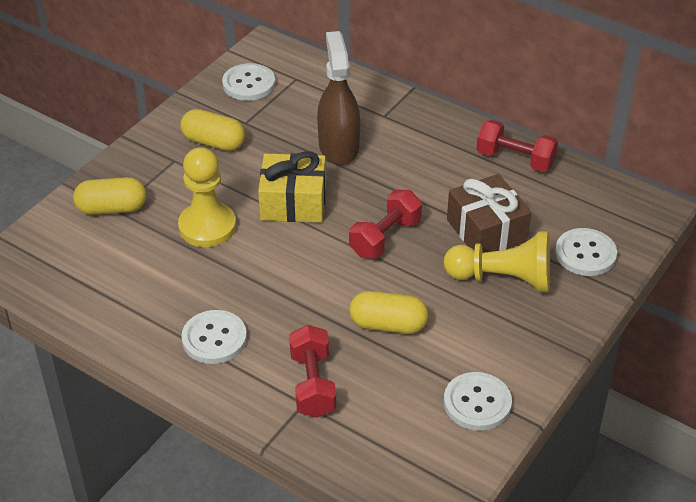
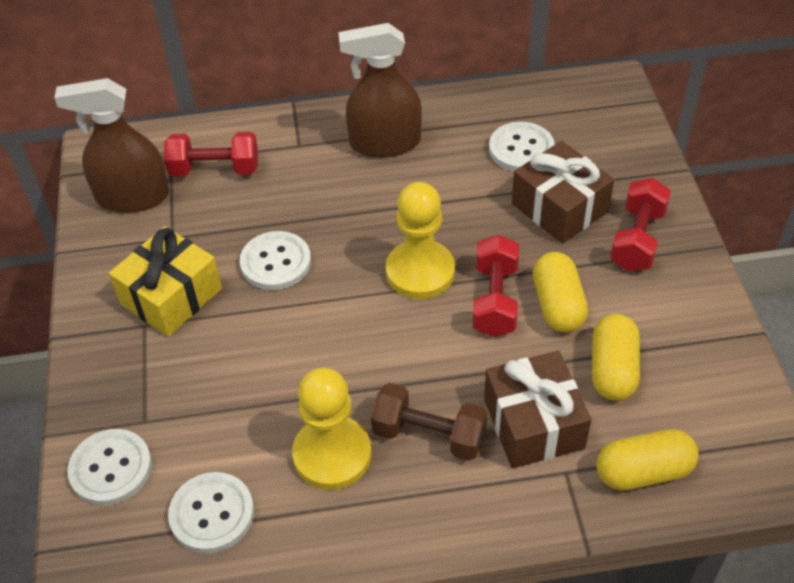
brown dumbbell: none = 0 -> [371,383,487,461] = 1
brown gift: [447,174,531,253] = 1 -> [484,351,591,468] [512,141,614,244] = 2
brown spray bottle: [317,31,360,165] = 1 -> [54,78,169,213] [338,23,422,158] = 2

